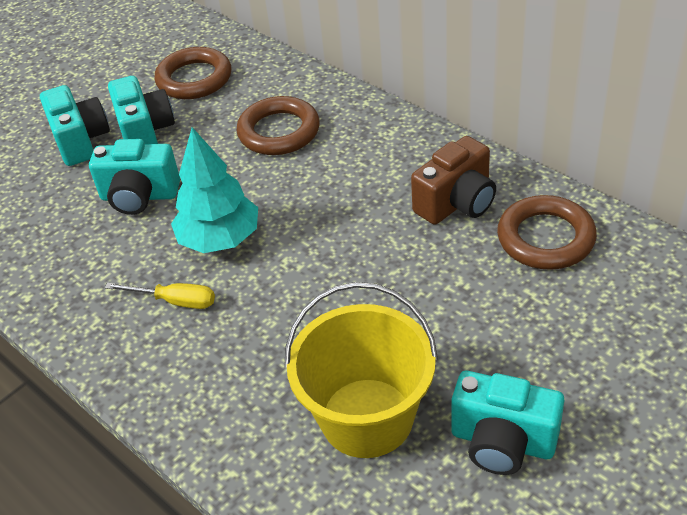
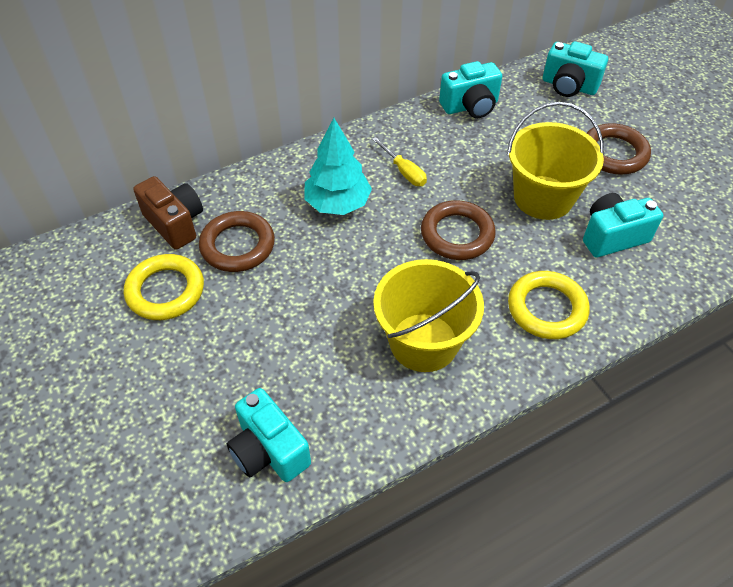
yellow bucket: [284,282,438,458] = 1 -> [373,259,484,372] [507,102,604,220] = 2
yellow ring: none = 0 -> [124,254,204,320] [508,271,590,339] = 2

